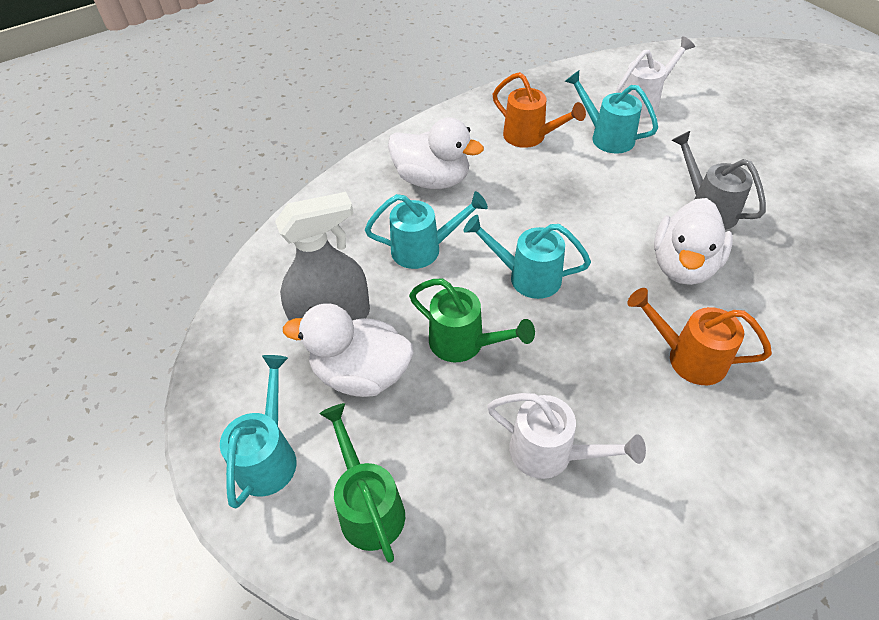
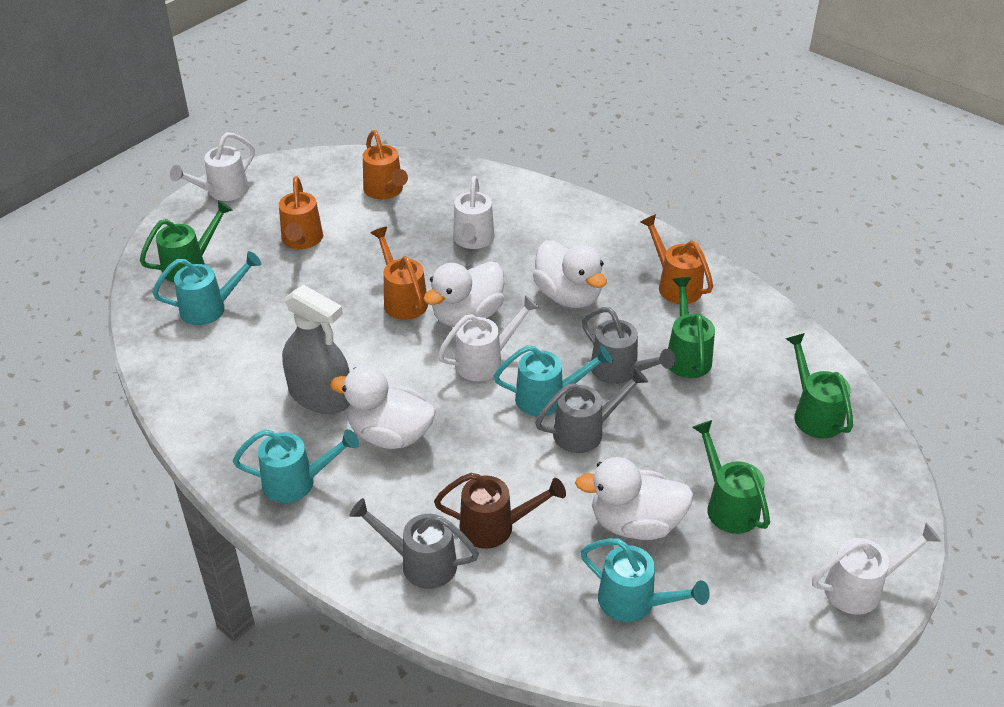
brown watering can: none = 0 -> [434,473,566,549] = 1
green watering can: [319,403,405,563] [409,279,535,362] = 2 -> [140,200,233,282] [668,277,715,378] [692,420,770,534] [785,333,853,438] = 4
grey watering can: [671,131,766,230] = 1 -> [349,498,479,589] [535,367,648,453] [582,307,675,384] = 3
orange watering can: [493,72,586,148] [627,288,772,385] = 2 -> [279,176,323,249] [363,130,408,199] [371,227,428,320] [640,214,713,304] = 4
white duck: [283,303,414,397] [388,118,484,189] [654,198,733,285] = 3 -> [330,366,436,449] [423,261,504,327] [533,240,607,308] [575,457,694,540] = 4
white watering can: [487,393,646,479] [616,36,695,117] = 2 -> [170,132,255,201] [438,295,539,381] [453,176,495,249] [812,523,941,614] = 4

